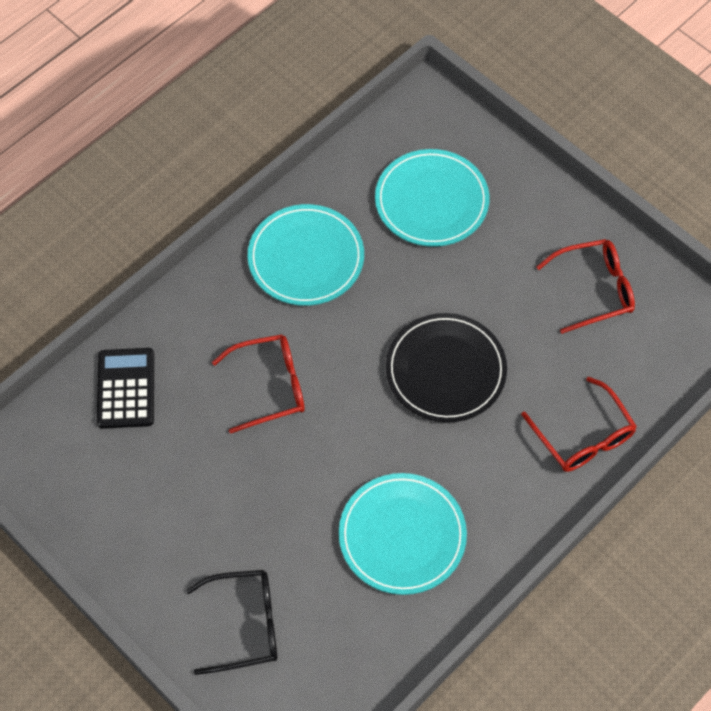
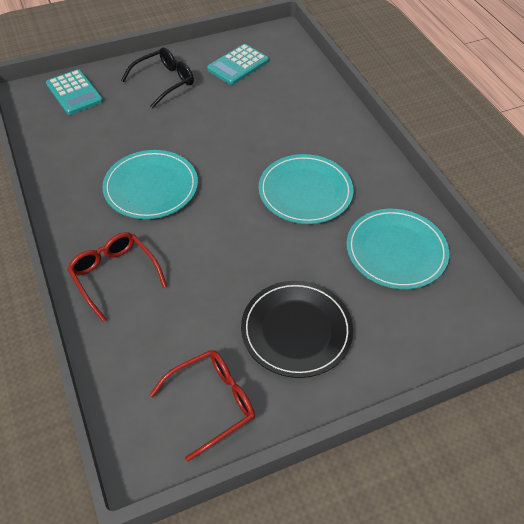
black calculator: [97,348,154,429] = 1 -> none = 0
red glasses: [212,334,305,434] [521,377,637,472] [536,239,635,334] = 3 -> [67,232,167,322] [150,350,255,462] = 2
turquoise calculator: none = 0 -> [46,69,103,115] [207,44,269,85] = 2

